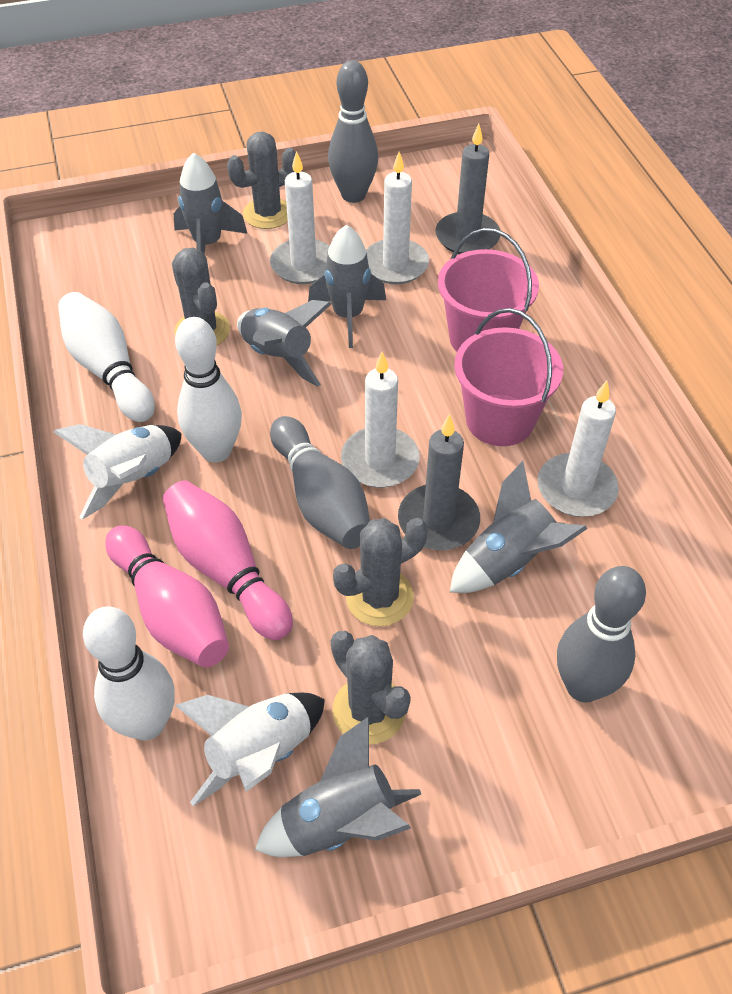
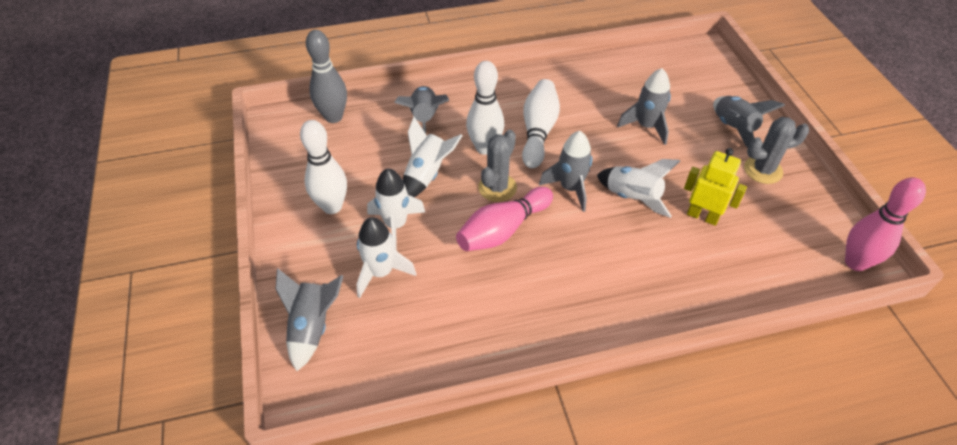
grey bowling pin: [270,416,370,549] [328,60,378,203] [557,566,646,703] = 3 -> [306,30,347,123] = 1
grey cactus: [172,248,230,345] [227,132,296,229] [331,631,411,744] [333,518,428,626] = 4 -> [478,130,517,202] [744,117,809,184] = 2
grey candle: [398,414,480,550] [435,124,500,254] = 2 -> none = 0
pink bucket: [438,228,539,351] [454,308,563,446] = 2 -> none = 0
white candle: [270,151,330,284] [341,352,420,488] [366,152,429,284] [538,381,619,517] = 4 -> none = 0
white rocket: [54,424,182,519] [175,693,325,806] = 2 -> [356,217,416,298] [367,168,425,251] [403,117,463,197] [597,159,680,218] = 4
yellow robot: none = 0 -> [684,148,747,226] = 1

